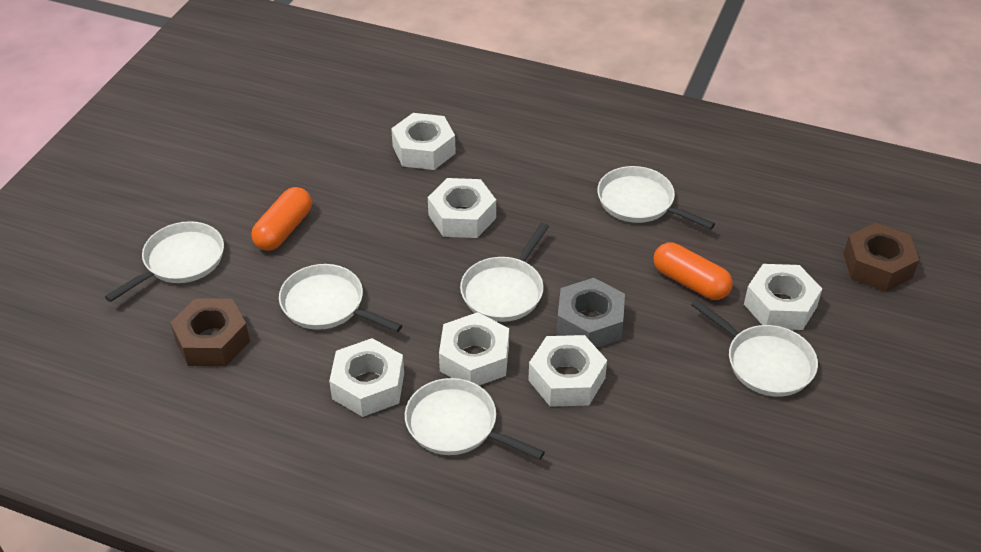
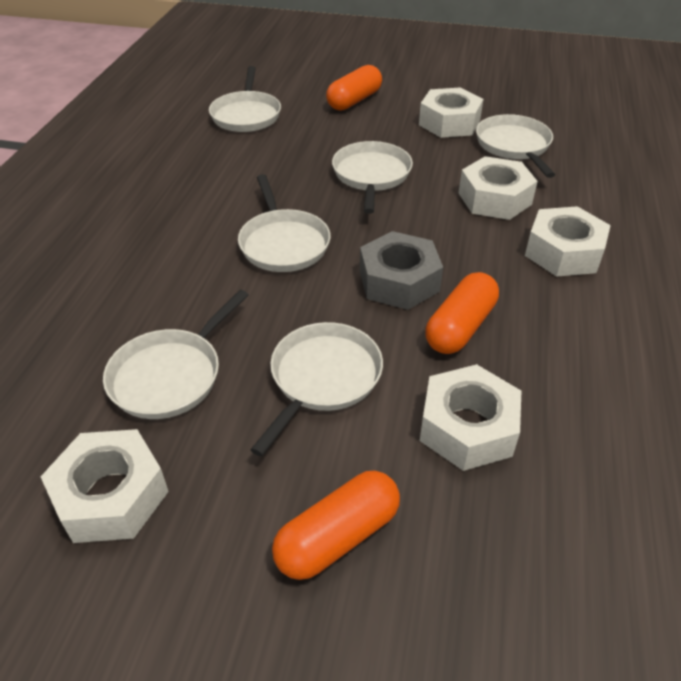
brown nut: [170,298,250,366] [843,223,919,292] = 2 -> none = 0
orange capsule: [251,187,312,251] [653,242,733,300] = 2 -> [272,471,400,580] [326,65,382,111] [425,272,499,354] = 3
white nut: [329,338,404,417] [391,113,456,170] [428,178,496,238] [439,312,509,386] [528,335,607,407] [744,264,822,330] = 6 -> [41,429,169,543] [419,87,483,138] [420,364,521,471] [459,156,538,220] [525,206,611,277] = 5

